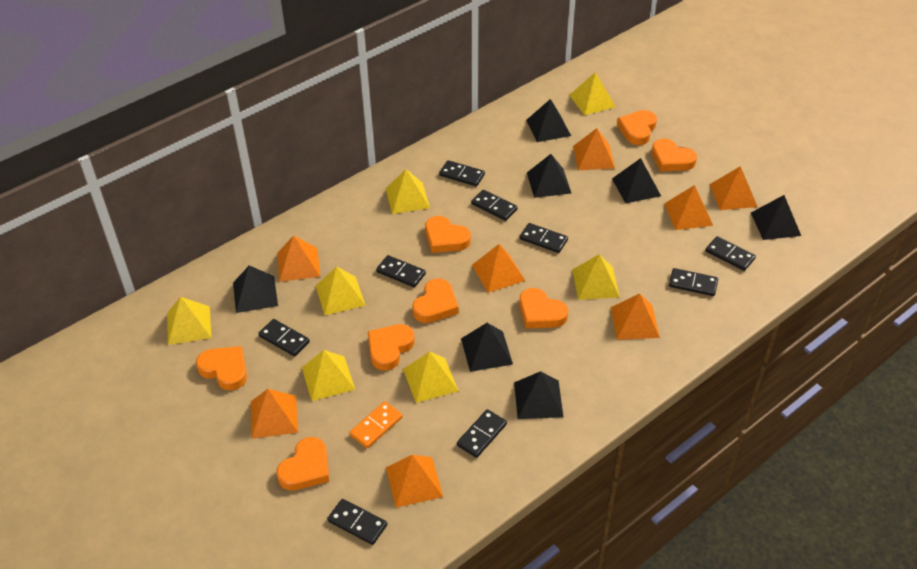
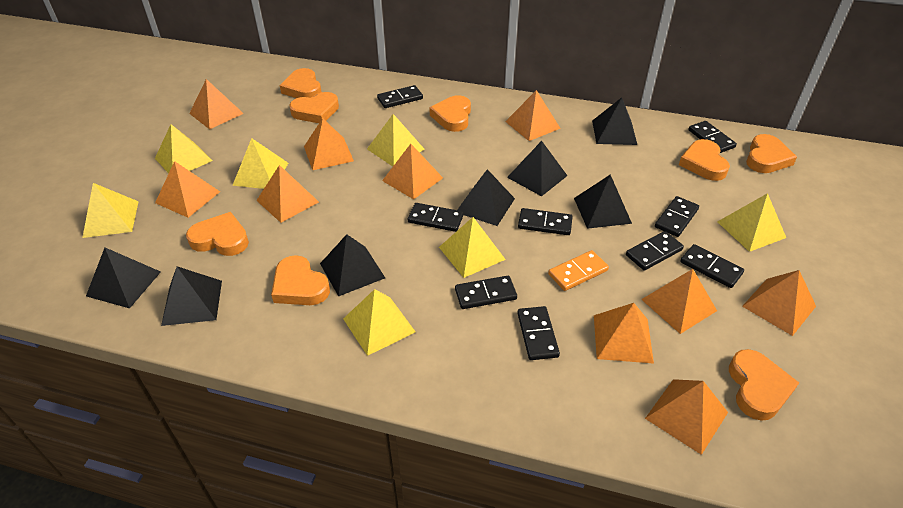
orange pyramid: [251,389,298,439] [277,235,320,282] [386,455,443,508] [472,244,526,293] [573,128,615,170] [611,294,660,340] [664,185,713,230] [710,166,758,210] = 8 -> [155,161,220,218] [189,79,244,129] [256,165,319,223] [304,118,354,170] [382,144,443,199] [505,90,561,141] [594,303,654,364] [641,269,717,334] [645,379,728,455] [742,270,816,336] = 10

